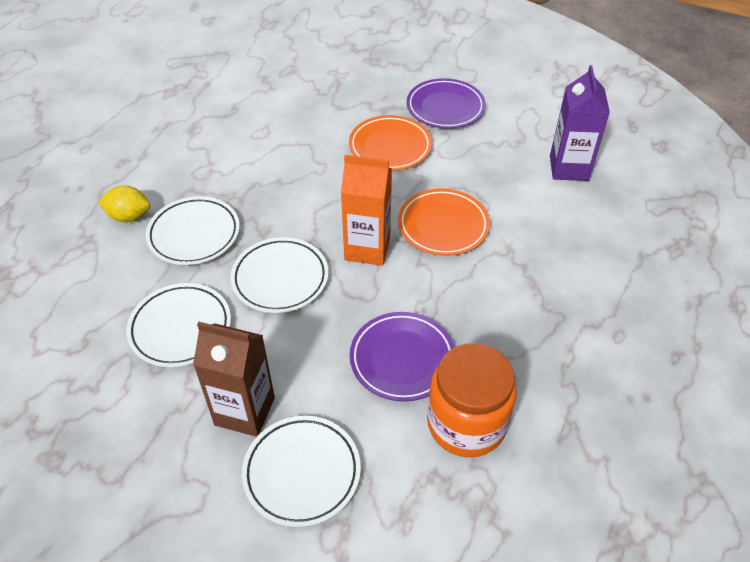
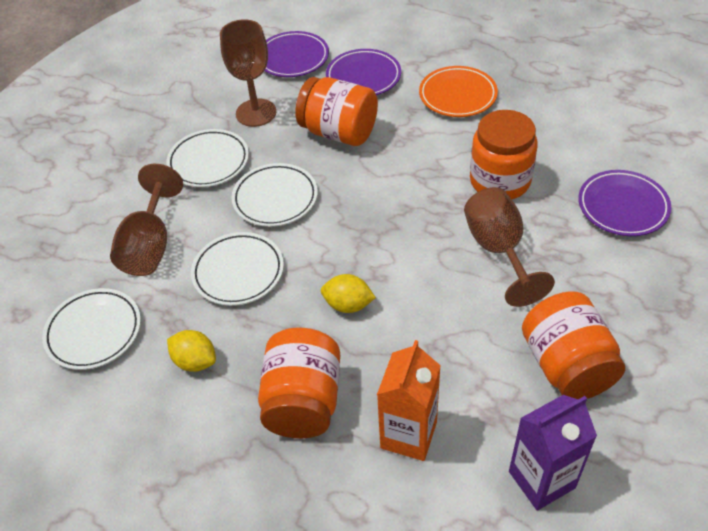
brown carton: [193,322,275,437] = 1 -> none = 0
brown goblet: none = 0 -> [110,164,183,276] [220,19,276,127] [464,187,555,307] = 3
orange jar: [427,343,517,457] = 1 -> [258,328,340,438] [295,77,378,146] [470,110,538,199] [522,291,625,399] = 4
orange plate: [349,115,432,171] [398,188,490,256] = 2 -> [419,66,498,117] = 1
purple plate: [350,312,455,402] [407,78,486,129] = 2 -> [265,31,329,77] [326,49,401,95] [578,170,671,236] = 3
yellow lemon: [98,186,150,222] = 1 -> [167,330,216,372] [321,274,376,313] = 2

